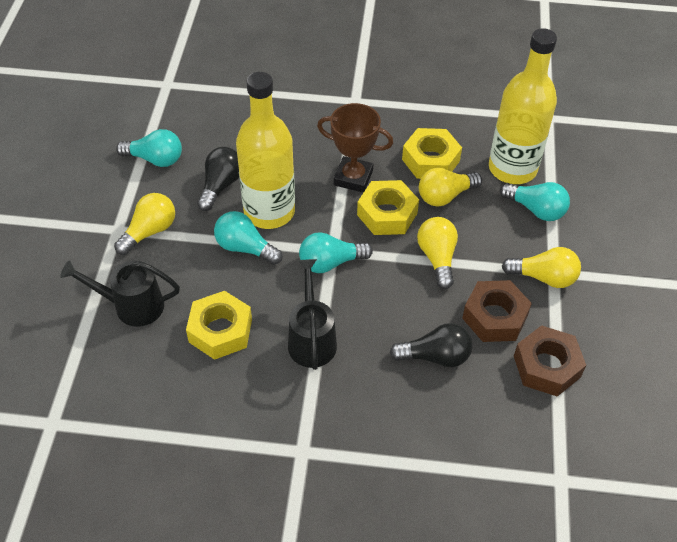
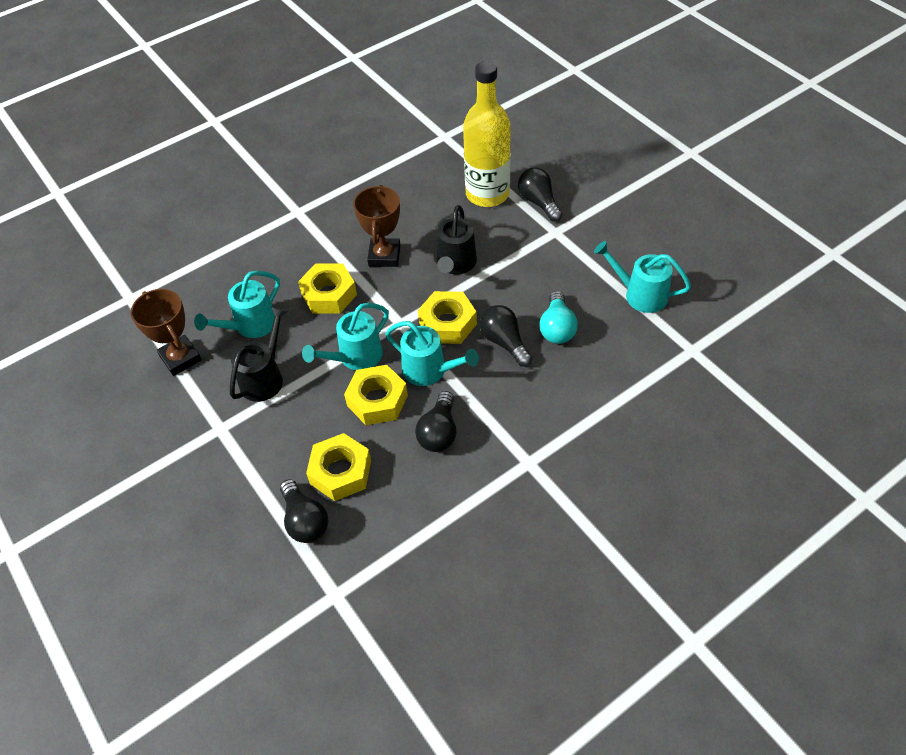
black light bulb: [197,147,239,211] [390,323,472,367] = 2 -> [280,479,328,543] [415,391,456,452] [480,305,532,367] [518,168,562,222] = 4
brown nut: [462,280,532,342] [514,325,586,397] = 2 -> none = 0
brown trophy: [317,103,393,193] = 1 -> [131,289,202,376] [353,185,401,267] = 2
turquoise light bulb: [116,129,182,167] [214,211,283,265] [299,232,373,273] [500,182,570,221] = 4 -> [539,291,578,344] = 1
turquoise watering can: none = 0 -> [194,271,280,338] [302,303,389,370] [385,321,479,386] [594,241,691,313] = 4
yellow bottle: [236,72,295,229] [489,28,557,184] = 2 -> [463,61,511,207] = 1
yellow light bulb: [114,193,175,255] [417,217,458,289] [419,168,482,206] [502,247,581,288] = 4 -> none = 0
yellow nut: [186,291,252,360] [357,180,419,235] [402,128,462,179] = 3 -> [298,264,357,314] [306,433,371,501] [344,365,408,425] [418,291,477,344] = 4

